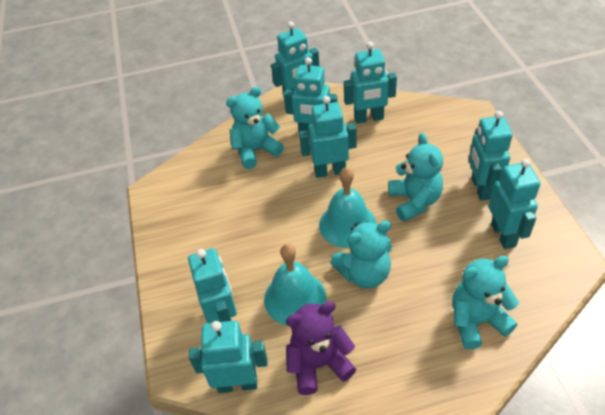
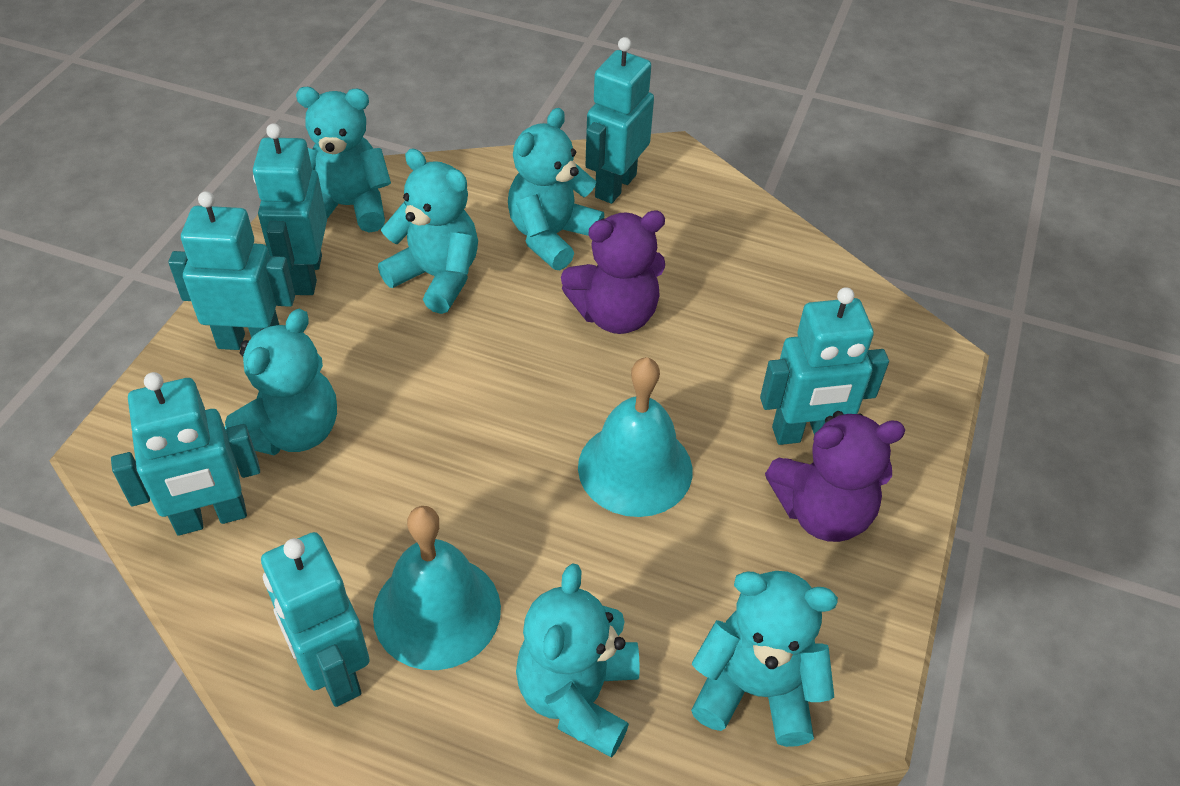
purple teddy bear: [286,301,356,395] = 1 -> [561,210,665,334] [765,411,905,542] = 2
turquoise robot: [188,248,237,323] [189,321,268,393] [271,21,319,96] [284,57,338,135] [299,96,357,178] [344,42,397,124] [469,111,512,201] [489,159,541,249] = 8 -> [111,372,260,536] [168,191,295,350] [253,123,327,295] [261,532,370,707] [585,37,654,204] [760,287,889,445] = 6
turquoise teddy bear: [226,86,284,169] [331,221,392,288] [388,133,443,221] [453,256,519,349] = 4 -> [225,309,337,456] [296,87,391,232] [378,149,478,314] [508,108,604,270] [516,563,640,758] [691,571,838,747] = 6

